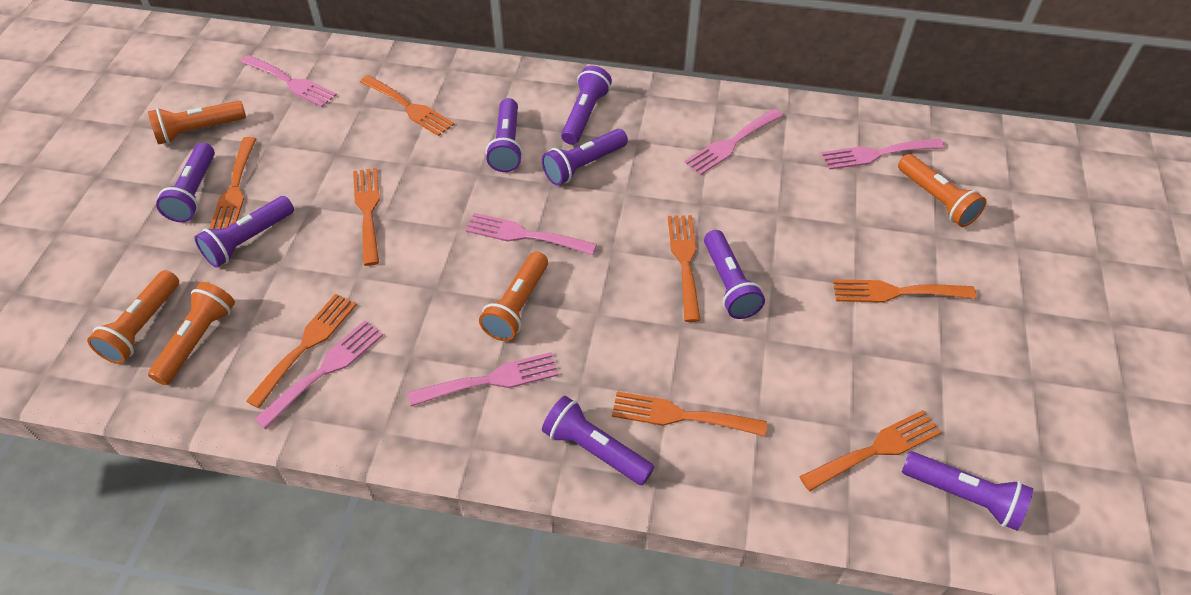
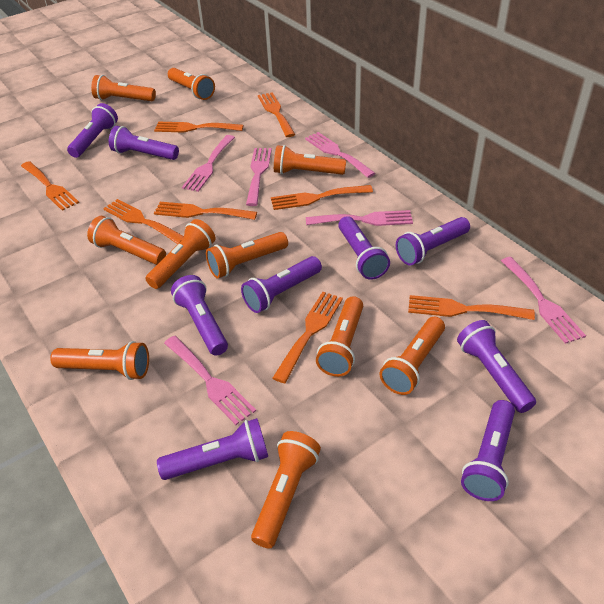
orange flashlight: [87,270,179,364] [148,101,246,145] [148,282,235,385] [479,252,548,341] [898,154,986,227] = 5 -> [50,341,149,380] [87,216,166,265] [91,75,156,101] [145,219,216,289] [168,68,215,100] [206,232,288,279] [251,431,321,549] [274,145,346,175] [316,296,363,377] [380,317,445,395] = 10
purple flashlight: [156,143,215,222] [194,196,294,268] [486,98,523,172] [542,129,628,186] [542,396,654,485] [561,66,612,145] [704,230,765,319] [902,451,1033,531] = 8 -> [67,103,118,158] [109,126,179,160] [157,418,268,480] [171,275,228,356] [241,256,322,313] [338,216,390,280] [396,217,470,265] [457,320,536,413] [461,400,515,501] = 9

